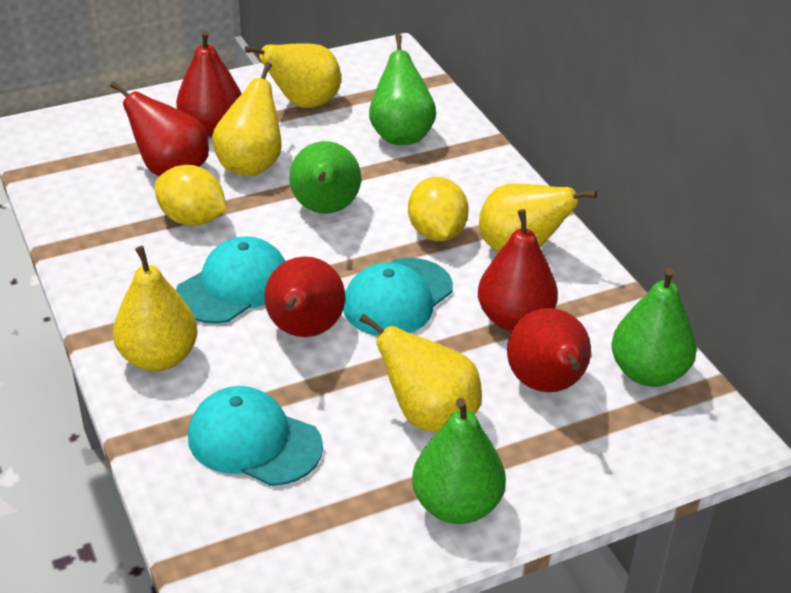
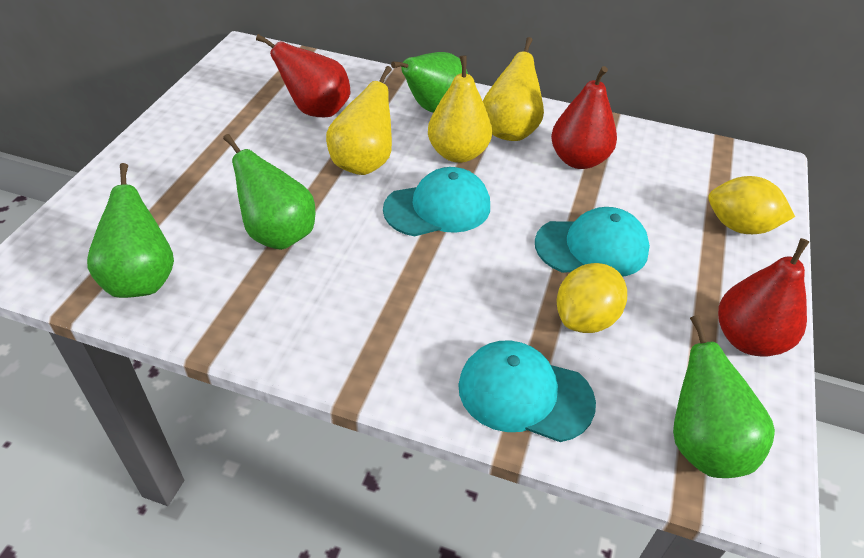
red pear: [110,81,209,176] [176,30,242,136] [264,256,345,337] [478,209,558,331] [507,308,591,392] = 5 -> [256,34,350,117] [551,66,617,169] [718,238,809,356] = 3
yellow pear: [113,246,198,372] [212,62,282,176] [245,44,341,108] [359,314,482,433] [479,184,597,252] = 5 -> [326,66,392,175] [428,55,492,163] [483,37,544,141] = 3

